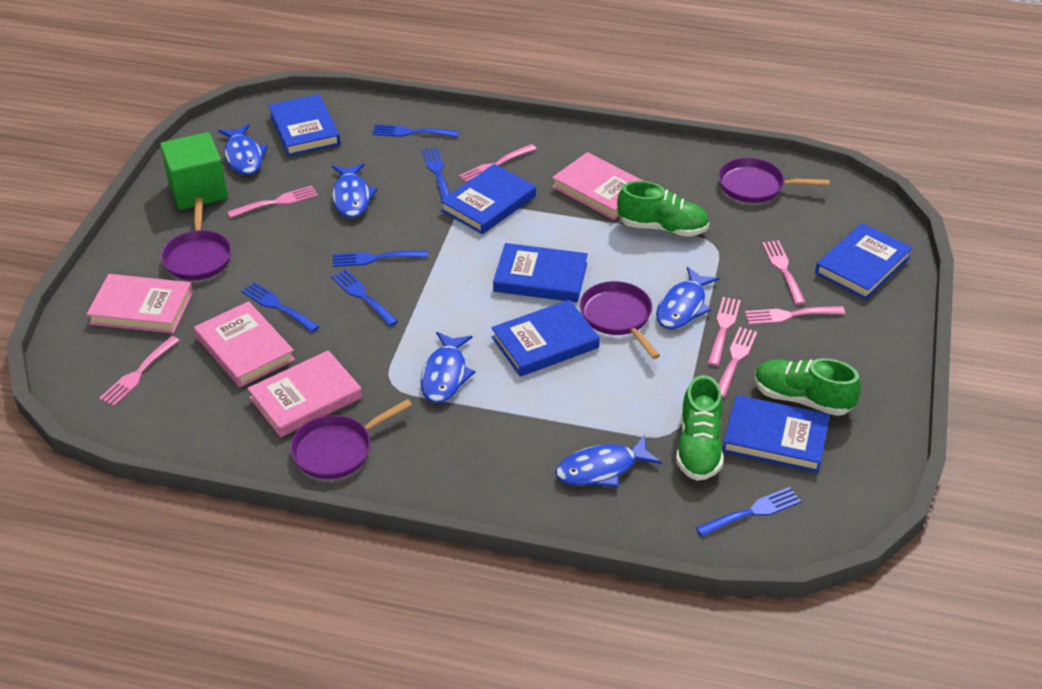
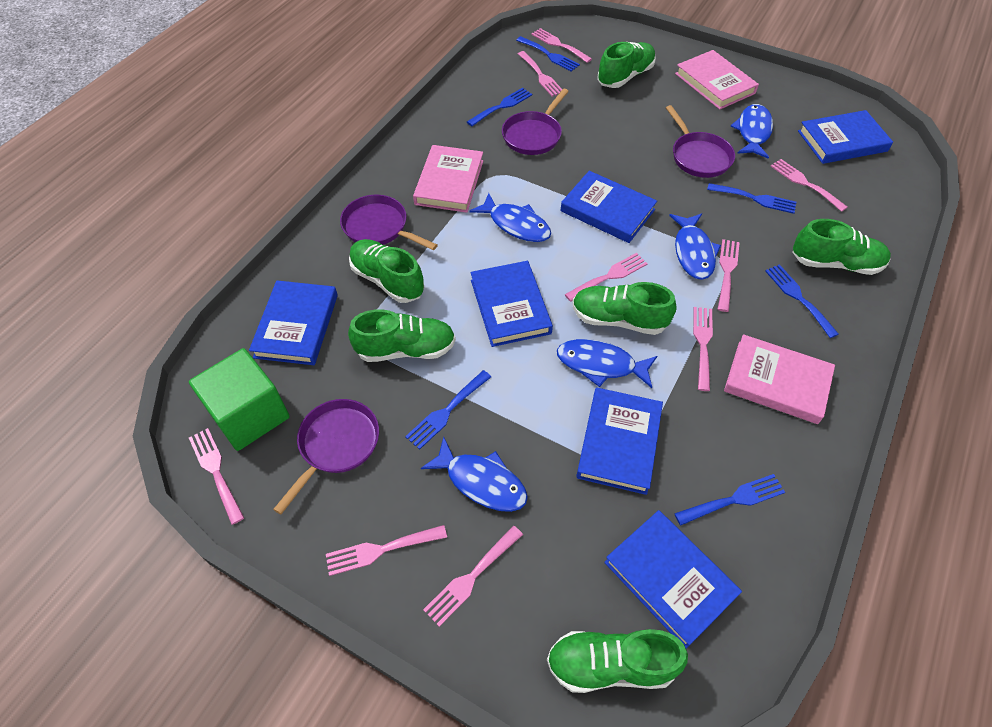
green shoe: [617,181,709,237] [676,375,724,481] [754,358,861,416] = 3 -> [348,309,456,362] [349,239,424,303] [547,629,688,693] [572,282,676,335] [597,42,656,88] [793,219,891,275] = 6
pink book: [86,274,193,334] [194,301,295,387] [247,350,362,437] [552,152,643,220] = 4 -> [413,145,483,213] [675,50,759,110] [724,334,835,424] = 3
pink fork: [99,336,180,406] [227,186,318,218] [459,144,537,182] [708,297,741,366] [718,327,757,398] [745,306,845,325] [762,240,806,305] = 7 -> [189,428,244,525] [326,525,447,576] [423,526,523,627] [518,51,562,97] [531,28,592,63] [565,253,648,302] [693,307,713,391] [718,239,740,312] [770,159,847,212] = 9

